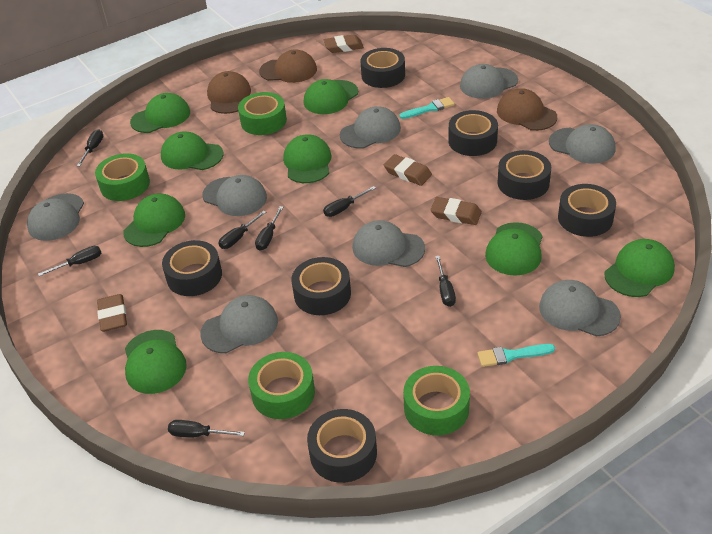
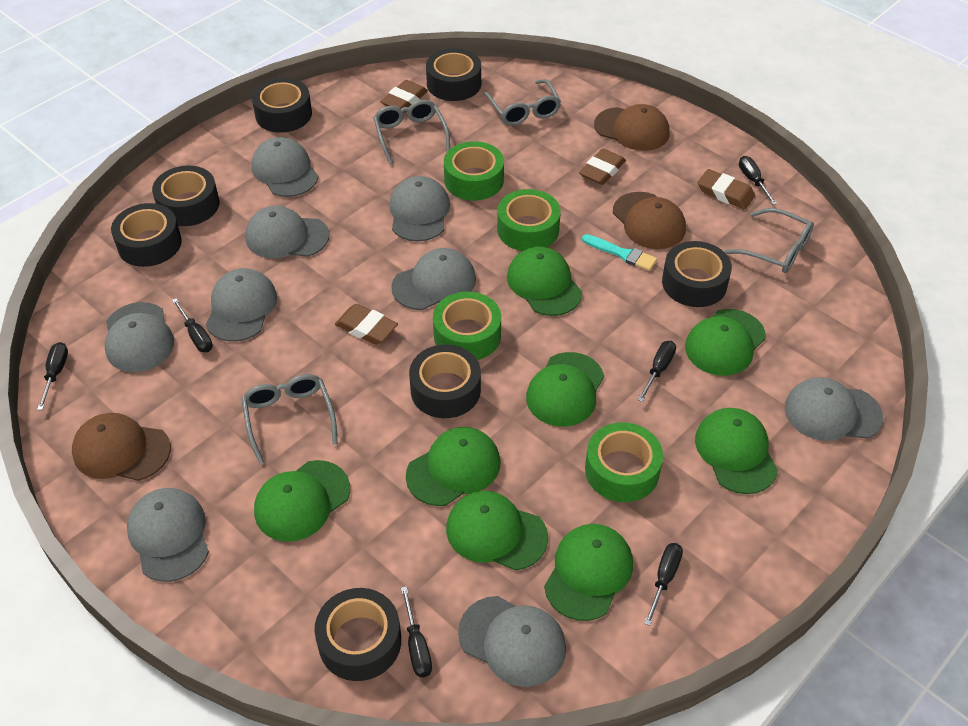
black screwdriver: [38,246,101,276] [77,129,104,166] [168,420,245,437] [219,211,266,249] [255,206,283,251] [323,186,376,217] [435,256,456,307] = 7 -> [37,342,68,410] [172,298,213,352] [401,586,432,677] [638,341,676,402] [644,543,683,626] [739,156,777,205] = 6
grey cap: [27,193,84,241] [200,295,278,353] [203,175,267,216] [340,106,401,149] [352,220,425,267] [460,64,518,99] [539,280,621,337] [549,124,615,164] = 8 -> [105,302,174,372] [127,488,209,582] [206,268,277,342] [245,206,329,258] [252,137,319,197] [389,176,450,242] [391,248,476,310] [458,596,566,687] [785,378,883,441] = 9
grey glasses: none = 0 -> [242,374,338,464] [373,100,450,164] [483,79,561,126] [724,208,814,273] = 4
turquoise brush: [399,97,455,119] [477,344,555,367] = 2 -> [582,234,657,271] = 1

